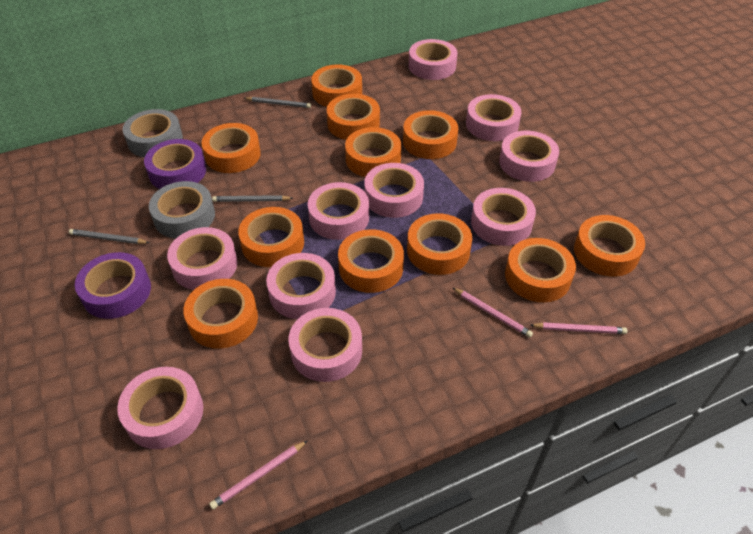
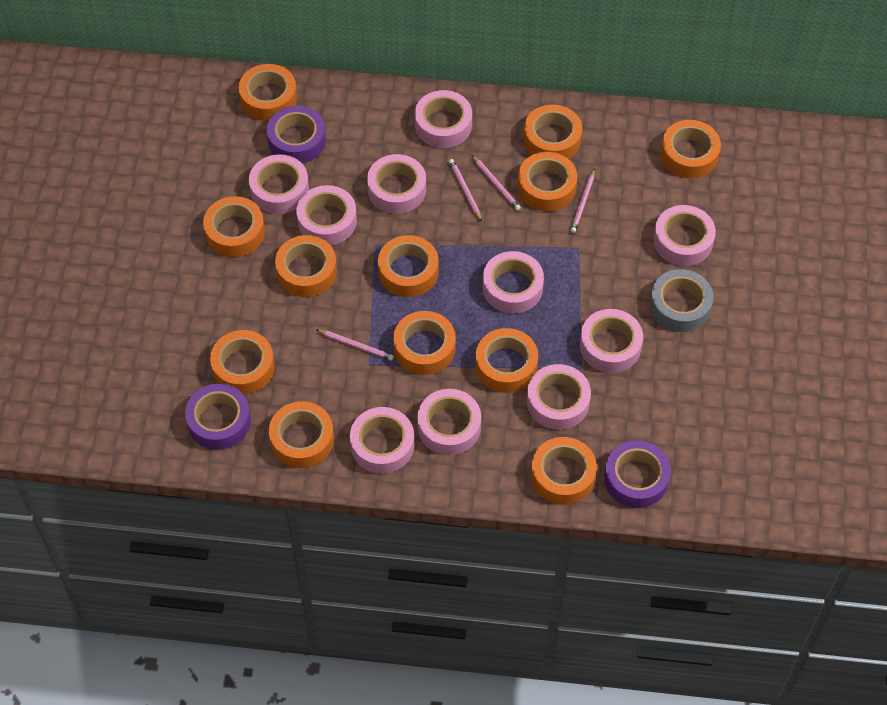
grey pencil: [69,229,150,244] [212,195,293,202] [244,97,311,108] = 3 -> none = 0
grey tape: [123,109,183,157] [149,181,215,238] = 2 -> [650,269,713,332] = 1
orange tape: [183,279,258,349] [201,123,261,173] [238,207,304,267] [311,64,362,107] [327,94,380,140] [338,229,404,293] [345,127,402,177] [403,110,458,159] [407,213,472,275] [505,238,576,302] [574,215,645,277] = 11 -> [203,196,265,257] [210,330,275,394] [239,64,297,121] [269,401,334,468] [275,235,337,297] [378,235,439,297] [393,311,456,375] [475,328,538,393] [518,152,577,211] [524,105,582,159] [531,437,597,504] [660,120,721,178] = 12
pink pencil: [209,440,308,510] [453,288,533,338] [530,322,627,334] = 3 -> [316,329,394,361] [449,159,482,222] [472,155,521,211] [570,168,595,233] = 4
purple tape: [75,252,151,319] [144,139,206,189] = 2 -> [185,384,251,450] [267,106,326,163] [604,440,671,508] = 3

